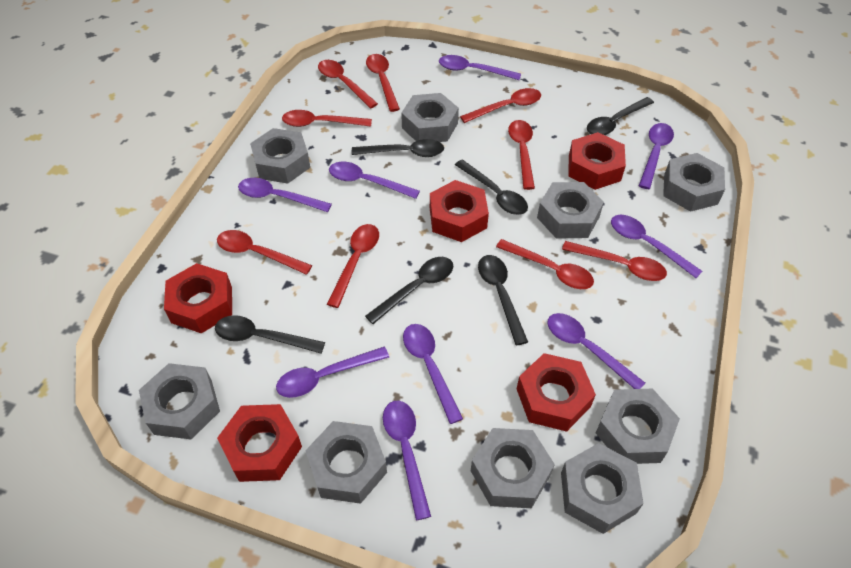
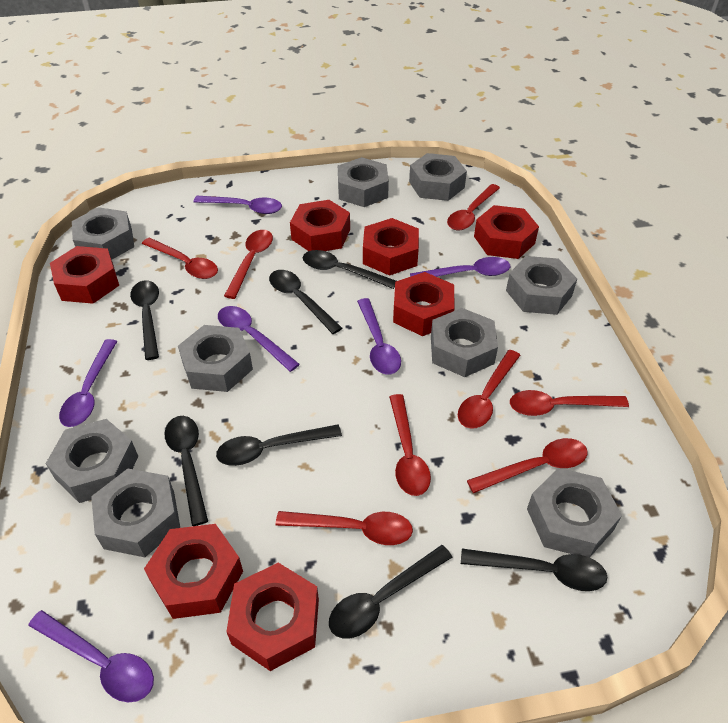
black spoon: [215,315,325,354] [352,139,444,157] [365,257,453,324] [455,159,528,215] [478,255,528,346] [587,97,654,135] = 6 -> [130,280,159,360] [165,416,208,526] [216,424,342,466] [269,270,342,334] [302,250,396,289] [329,545,452,639] [461,549,607,591] = 7
purple spoon: [238,178,332,212] [276,347,389,398] [329,162,420,199] [383,401,431,520] [403,324,463,424] [439,55,521,80] [547,313,645,389] [611,215,702,278] [639,123,674,189] = 9 -> [28,610,154,703] [59,339,117,427] [194,196,282,214] [218,306,300,372] [357,298,401,375] [410,257,510,277] = 6
red nut: [164,263,232,334] [217,404,302,482] [430,180,489,242] [517,353,596,432] [568,132,626,190] = 5 -> [50,246,119,304] [144,524,243,619] [226,563,319,671] [290,200,350,251] [363,218,419,276] [393,272,455,336] [474,205,539,259] = 7
red spoon: [217,230,312,275] [282,110,372,127] [318,60,378,109] [327,224,379,308] [366,54,400,112] [460,88,541,123] [496,239,594,289] [508,120,535,190] [562,241,667,281] = 9 -> [142,238,218,279] [224,230,273,299] [276,511,413,545] [389,394,431,496] [447,184,500,230] [458,350,520,429] [467,438,588,493] [510,390,629,416] = 8

